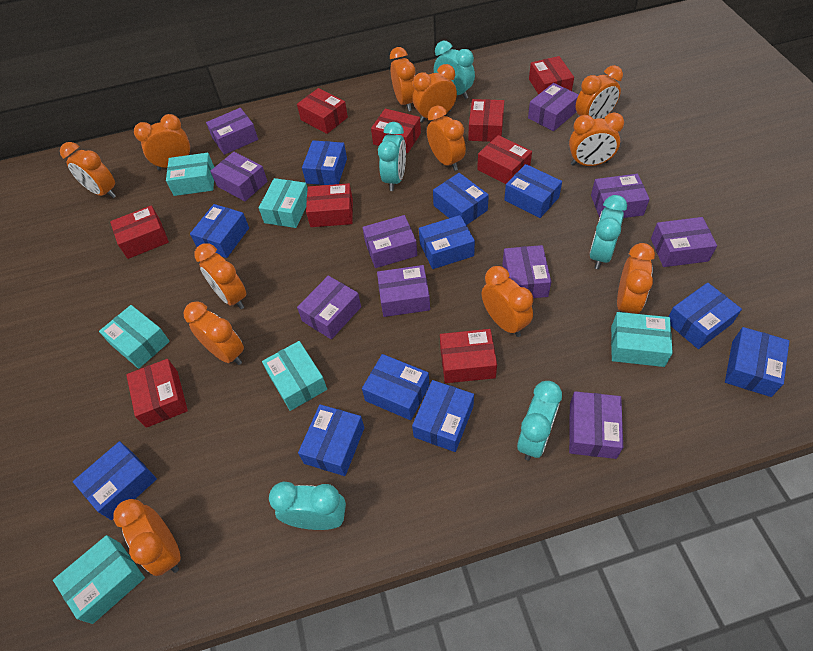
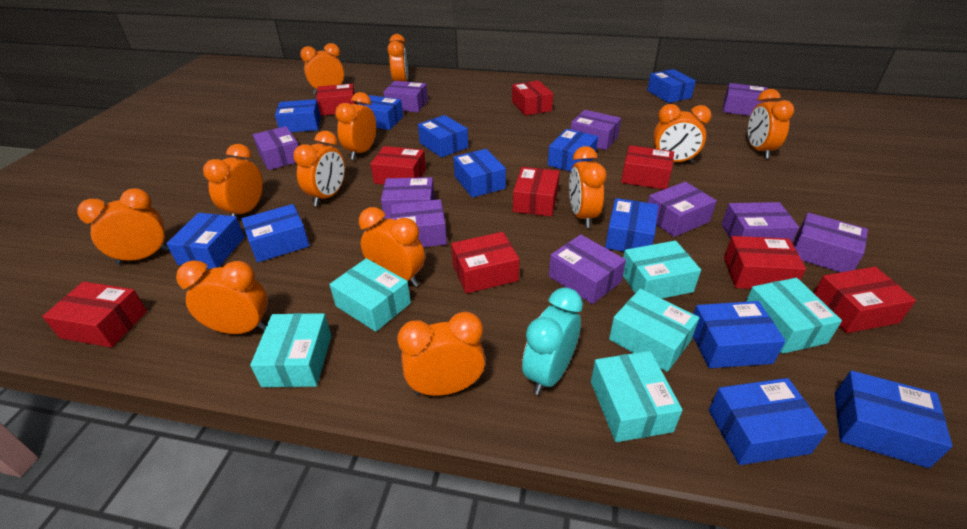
blue box: [73,441,157,520] [190,204,249,258] [298,404,364,476] [302,140,347,185] [362,354,430,420] [412,380,474,452] [419,215,475,269] [433,173,489,225] [504,164,562,218] [668,283,742,349] [725,327,789,397] = 11 -> [166,213,245,269] [242,204,310,262] [275,99,321,132] [358,95,403,130] [418,115,468,158] [453,149,506,198] [548,129,598,172] [605,198,658,251] [647,69,696,103] [693,301,786,368] [709,378,827,465] [835,371,953,468] = 12
turquoise clock: [269,482,346,530] [378,122,406,191] [434,41,475,99] [517,381,562,461] [589,195,627,269] = 5 -> [522,287,583,395] = 1

